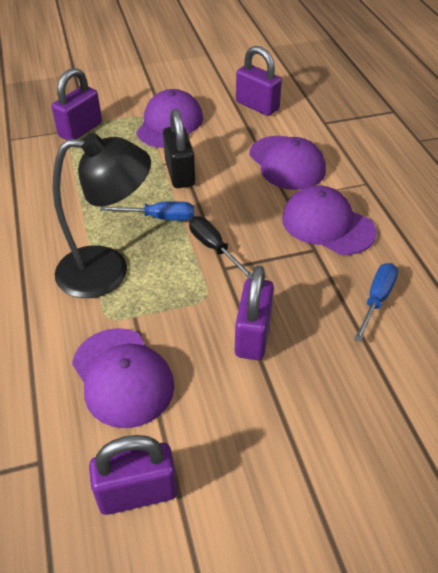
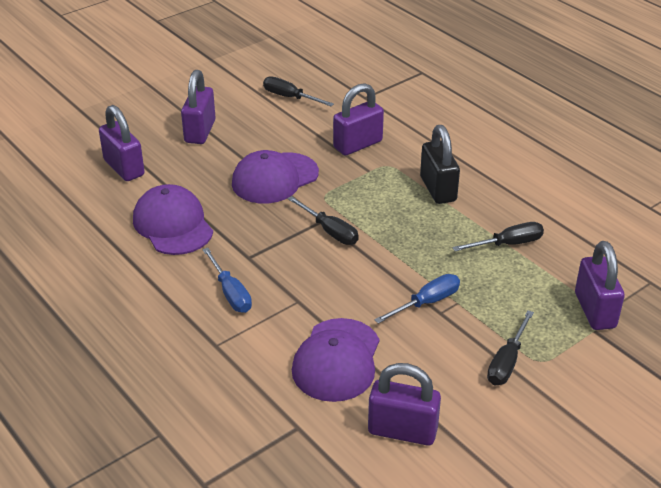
black lamp: [53,133,151,298] = 1 -> none = 0
black screwdriver: [189,216,252,278] = 1 -> [263,76,334,107] [287,196,359,245] [452,222,544,251] [487,310,534,385] = 4
purple cap: [72,328,174,428] [136,89,203,148] [249,136,326,190] [282,185,377,255] = 4 -> [133,184,213,255] [232,150,319,204] [292,318,379,402] = 3
purple padlock: [52,68,102,140] [89,435,178,515] [235,266,274,360] [236,46,282,116] = 4 -> [99,105,145,181] [181,70,216,144] [333,83,384,155] [368,363,441,446] [575,241,625,330] = 5

